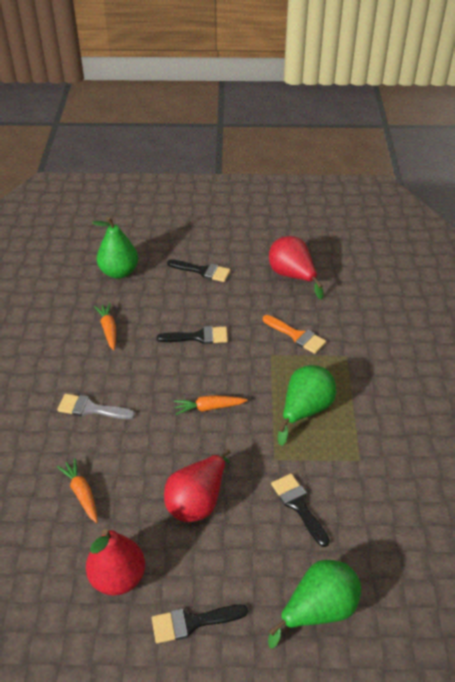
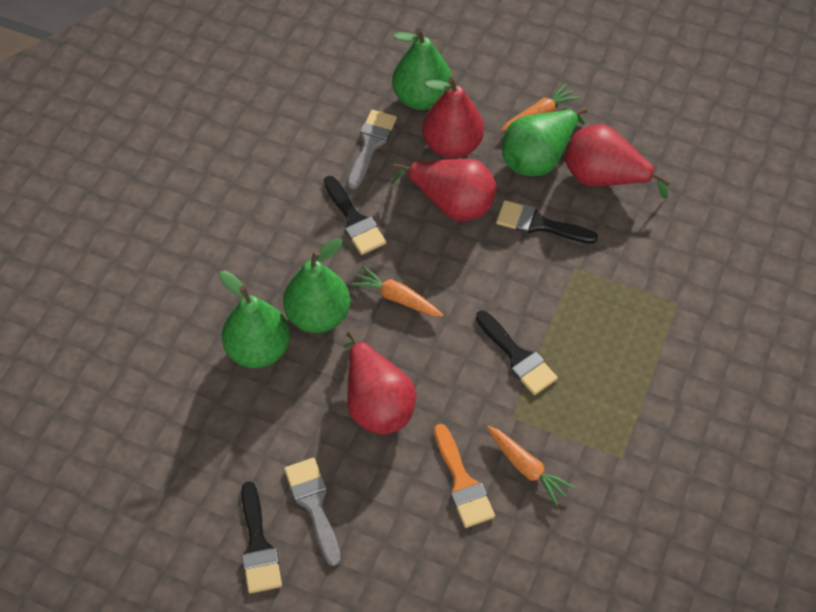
green pear: [92,217,138,279] [268,560,361,649] [278,365,336,446] = 3 -> [219,271,290,368] [283,238,350,333] [392,28,452,110] [502,107,587,176] = 4
grey brush: [57,394,135,419] = 1 -> [284,458,341,566] [347,110,397,189] = 2
red pear: [86,529,145,596] [164,449,231,522] [269,236,323,300] = 3 -> [343,331,416,435] [391,159,497,221] [422,77,484,158] [565,124,671,199] = 4

